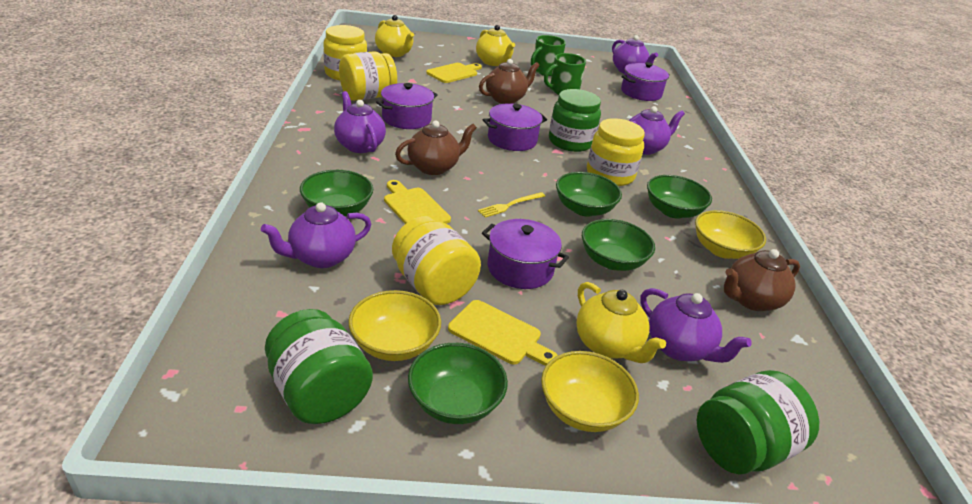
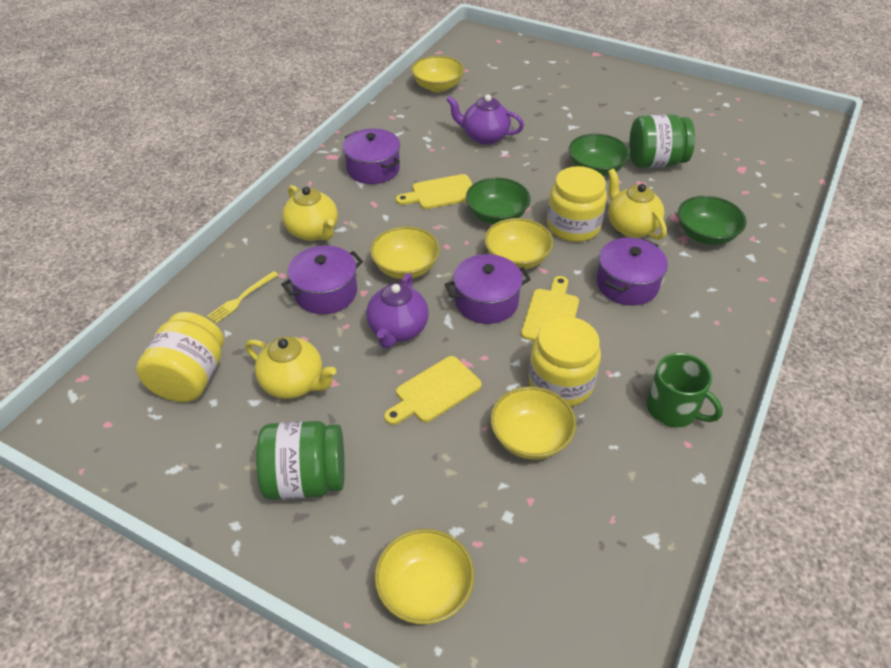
brown teapot: [395,121,477,175] [479,59,540,104] [724,249,800,311] = 3 -> none = 0
green bowl: [300,170,373,217] [408,343,508,424] [556,172,622,216] [582,219,655,271] [647,175,712,219] = 5 -> [466,178,531,224] [568,134,630,176] [678,196,746,245] = 3
green jar: [265,309,373,424] [549,89,601,152] [697,370,819,475] = 3 -> [256,421,345,500] [629,115,695,168] = 2
green mug: [531,35,566,76] [544,53,586,95] = 2 -> [647,353,723,427] = 1
purple teapot: [261,202,371,268] [334,91,386,153] [612,35,658,73] [629,106,685,155] [640,288,752,363] = 5 -> [366,273,429,348] [447,95,524,145] = 2
yellow bowl: [348,290,441,361] [541,351,639,432] [695,210,766,259] = 3 -> [370,227,440,279] [375,529,474,624] [411,56,464,92] [484,218,553,269] [490,387,576,460] = 5
yellow jar: [324,25,367,81] [339,51,397,101] [392,216,481,305] [587,118,645,186] = 4 -> [136,312,224,402] [528,317,601,406] [547,166,607,242] = 3

